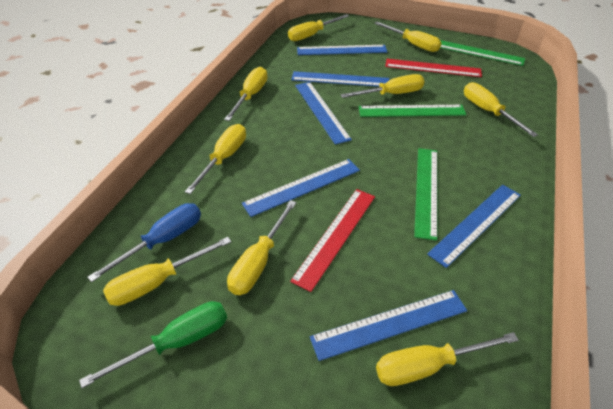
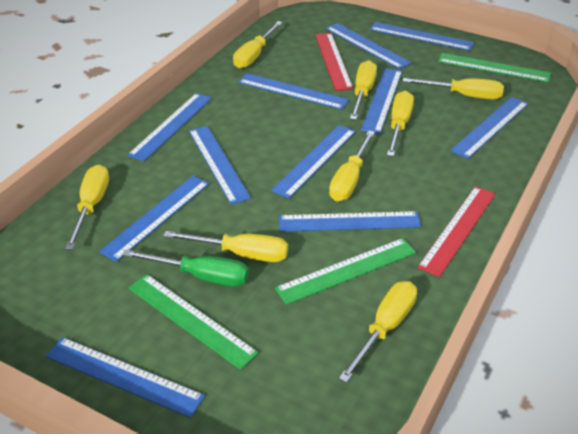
blue ruler: [242,159,360,217] [291,71,389,87] [295,82,352,145] [297,45,387,55] [310,290,467,361] [427,185,521,268] = 6 -> [46,337,205,418] [99,176,209,262] [127,93,212,161] [189,126,251,205] [238,73,349,110] [271,125,356,198] [279,211,421,232] [326,23,412,69] [361,68,402,134] [370,22,474,51] [450,97,529,159] = 11
blue screwdriver: [87,203,201,282] = 1 -> none = 0
yellow screwdriver: [103,237,231,306] [185,124,246,194] [224,67,267,121] [227,200,297,295] [288,14,349,41] [340,74,425,98] [374,22,441,52] [376,332,518,386] [464,82,538,137] = 9 -> [65,165,109,250] [163,231,288,262] [233,21,282,69] [329,131,375,201] [339,281,417,383] [350,60,377,120] [387,91,414,157] [402,78,504,99] = 8

